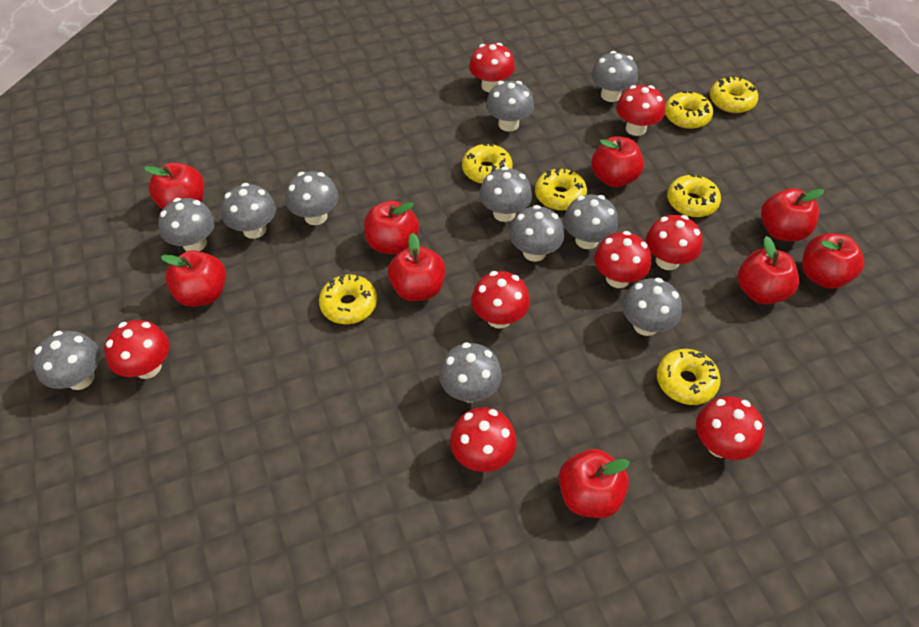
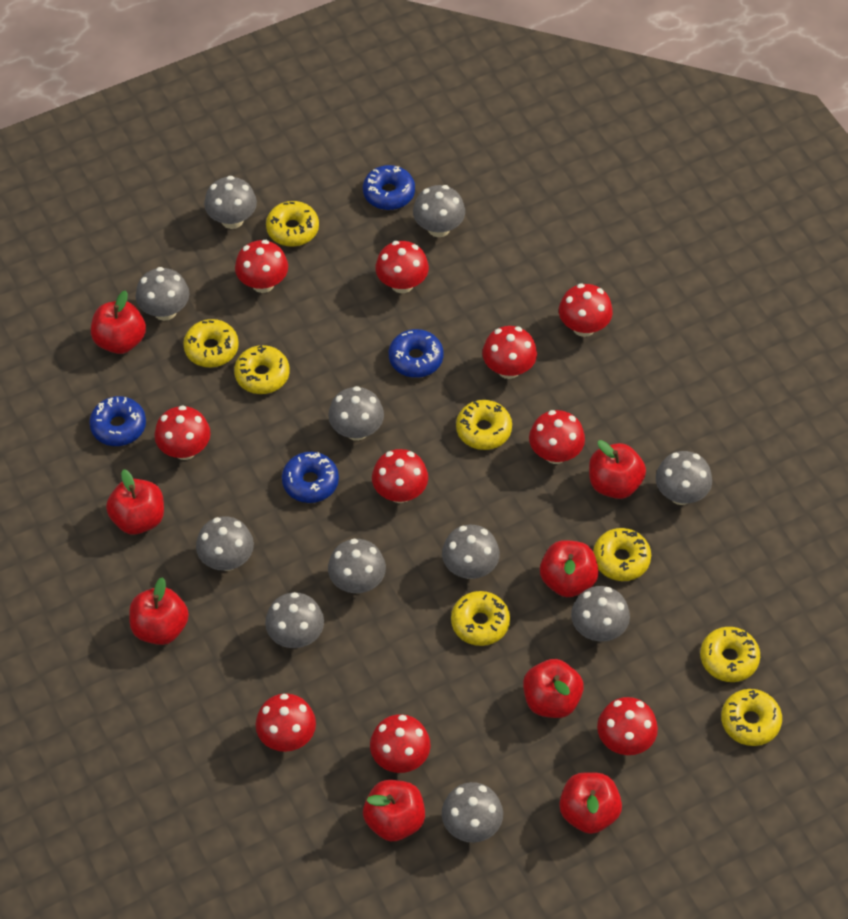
blue donut: none = 0 -> [89,396,146,446] [282,452,339,503] [363,165,415,210] [389,329,443,378] = 4
red apple: [144,163,204,209] [161,250,226,307] [364,201,419,254] [388,233,445,301] [559,449,630,518] [591,136,644,187] [738,236,799,305] [761,188,824,241] [802,233,864,289] = 9 -> [91,291,146,354] [106,469,164,535] [129,577,189,645] [363,780,425,841] [523,659,584,718] [540,540,599,597] [559,772,622,834] [589,440,646,499] = 8
red mushroom: [104,320,169,379] [450,407,517,472] [469,43,515,92] [471,271,530,329] [594,231,651,288] [616,85,665,136] [646,215,703,270] [696,396,764,460] = 8 -> [154,405,210,460] [235,240,288,293] [256,693,316,752] [370,714,430,773] [372,449,428,503] [375,241,429,293] [482,326,537,379] [529,410,585,464] [559,284,613,337] [597,697,658,755] = 10
yellow donut: [319,274,377,324] [462,144,512,184] [535,168,587,211] [657,349,720,405] [665,91,713,129] [667,174,721,217] [710,76,758,113] = 7 -> [183,319,239,367] [234,345,290,394] [266,201,319,247] [451,591,510,646] [456,400,512,450] [593,528,651,581] [700,627,760,682] [721,689,782,746] = 8

